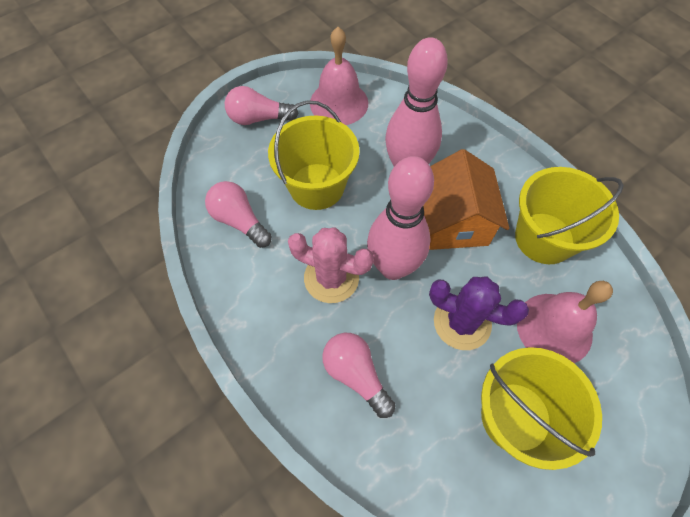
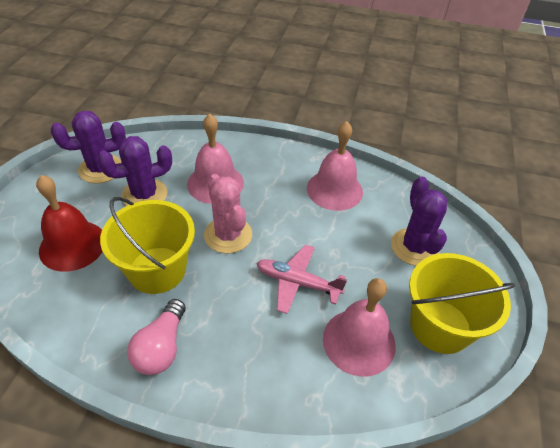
orange house: [423,149,510,250] = 1 -> none = 0
pink bell: [310,27,368,125] [517,281,613,363] = 2 -> [187,114,244,204] [307,121,363,211] [323,278,396,377] = 3
pink bowling pin: [367,156,434,280] [385,37,448,166] = 2 -> none = 0
pink light bulb: [205,181,272,248] [225,86,299,125] [322,333,396,418] = 3 -> [127,299,186,375] = 1
pink plane: none = 0 -> [256,245,347,314] = 1
purple cactus: [429,277,529,350] = 1 -> [51,111,126,184] [97,136,172,206] [391,177,447,266] = 3
red bell: none = 0 -> [36,175,103,272] = 1
yellow bucket: [268,100,360,210] [481,347,602,470] [515,167,624,264] = 3 -> [100,197,195,294] [409,253,515,354] = 2

